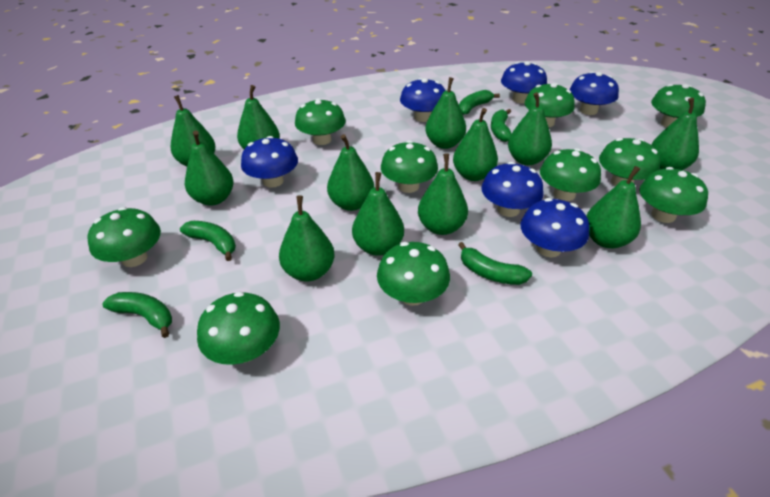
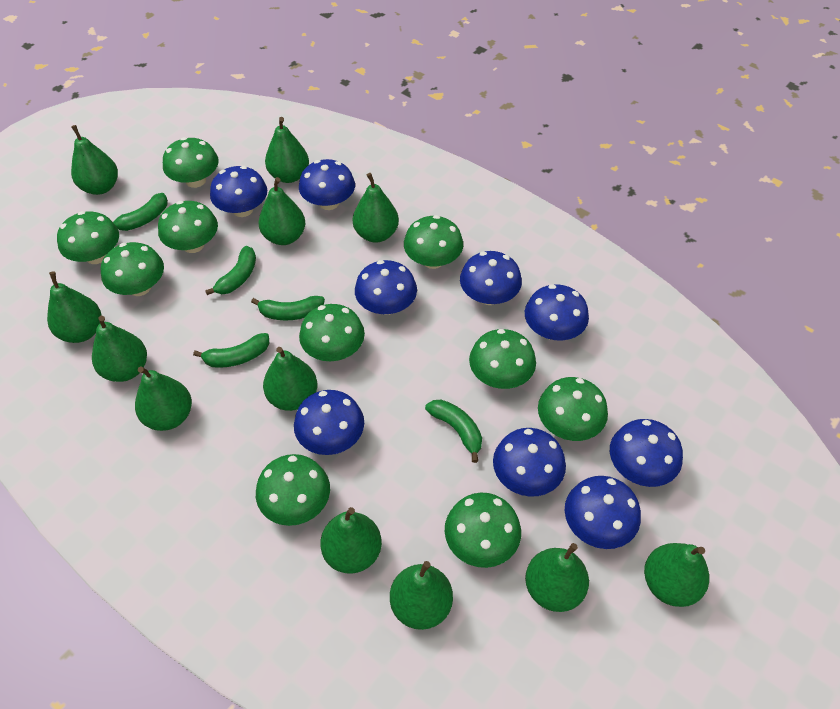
blue mushroom: [241,136,298,188] [400,78,446,122] [481,162,544,217] [501,61,547,103] [520,198,589,257] [569,71,619,115] = 6 -> [210,166,267,217] [294,390,364,455] [299,159,355,210] [355,260,417,315] [460,251,522,305] [493,428,566,497] [525,284,589,340] [565,476,641,549] [610,419,683,487] = 9

